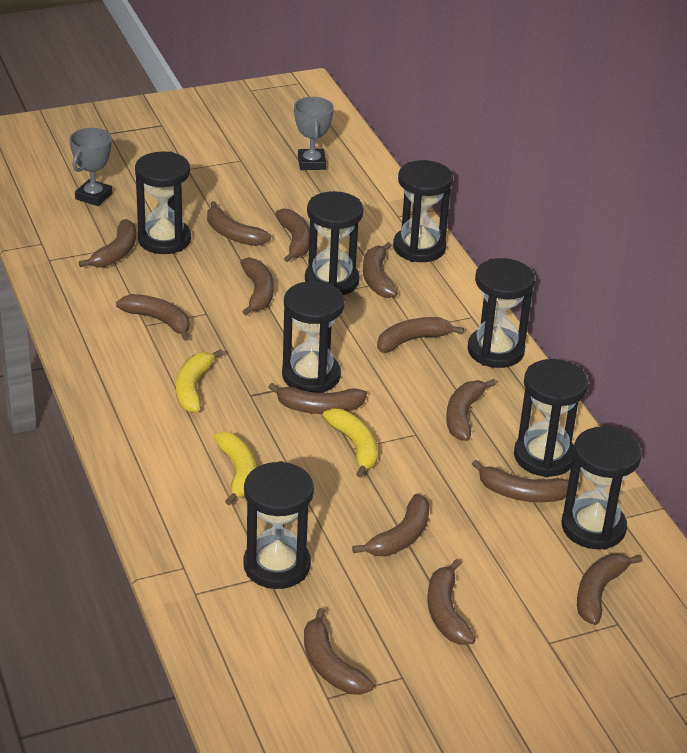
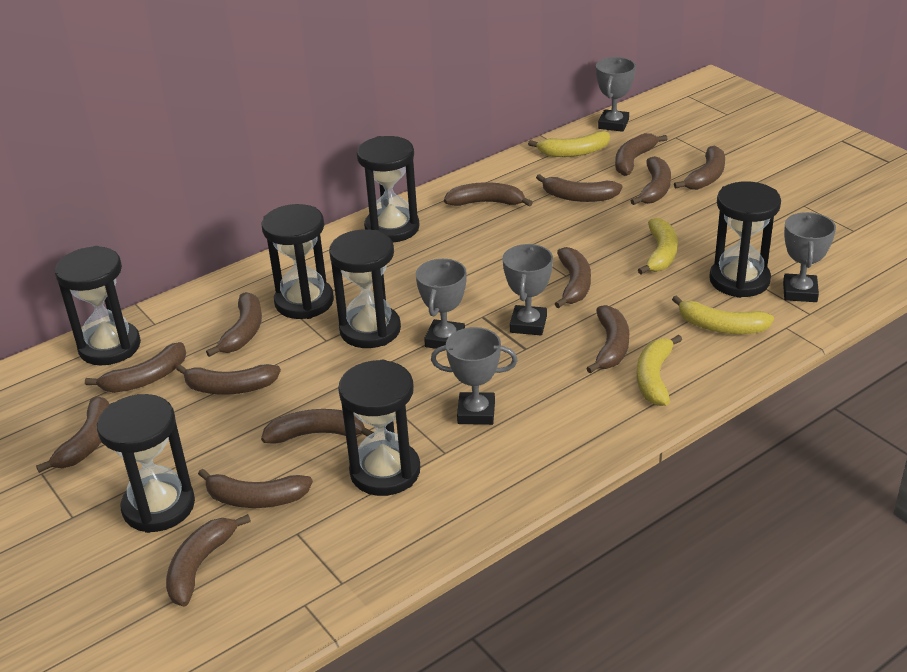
black hourglass: [135,152,191,254] [243,461,314,589] [282,281,345,393] [305,191,364,295] [393,160,453,262] [468,258,535,368] [514,359,588,477] [562,427,642,549] = 8 -> [55,246,141,365] [97,394,195,533] [262,204,334,319] [329,229,401,348] [338,360,420,496] [357,136,420,242] [709,181,781,298] = 7
grey trophy: [70,128,112,206] [294,97,334,170] = 2 -> [416,259,467,349] [431,327,518,425] [503,244,553,335] [596,57,636,132] [783,212,836,302] = 5
yellow banana: [176,349,224,412] [214,431,256,505] [323,408,378,478] = 3 -> [528,131,610,157] [637,335,682,406] [638,218,678,274] [672,295,774,334] = 4

